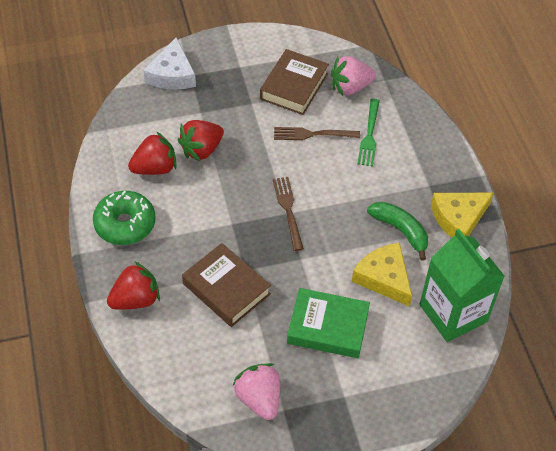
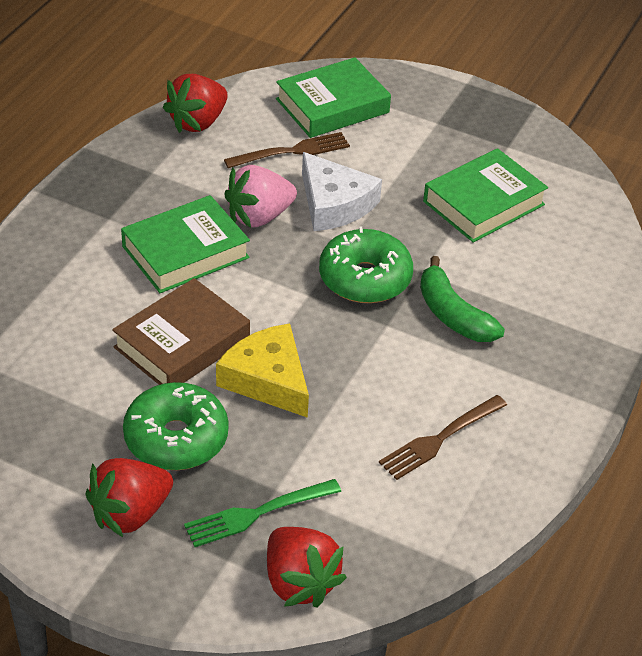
brown book: [182,243,271,327] [260,49,329,115] = 2 -> [112,278,250,385] = 1
green book: [287,288,370,358] = 1 -> [121,195,250,293] [276,57,391,138] [423,148,548,243] = 3
green carton: [420,229,505,342] = 1 -> none = 0
green donut: [93,190,155,245] = 1 -> [123,382,229,470] [319,227,413,303] = 2
pink strawberry: [232,363,280,420] [331,56,376,95] = 2 -> [224,165,297,228] = 1
yellow cheese: [352,243,412,307] [431,193,494,238] = 2 -> [216,323,309,418] = 1

